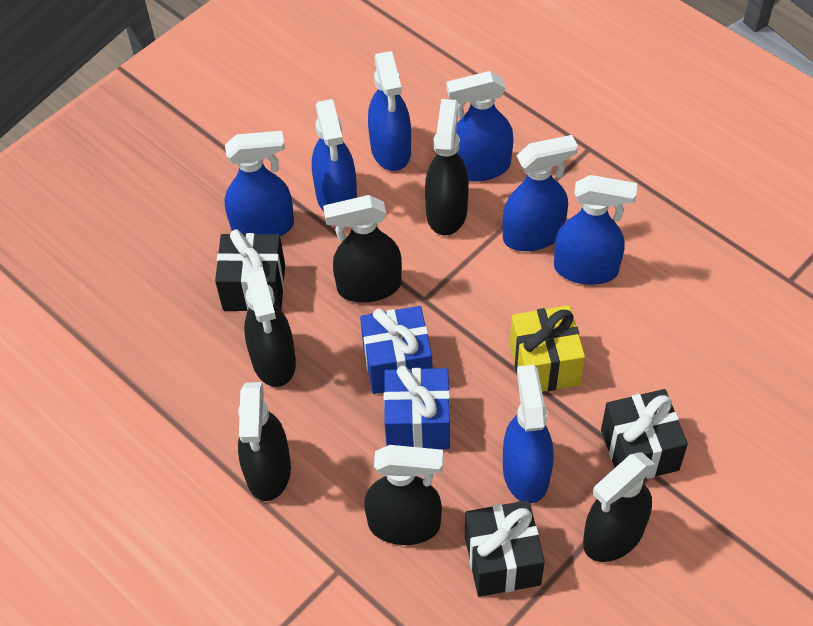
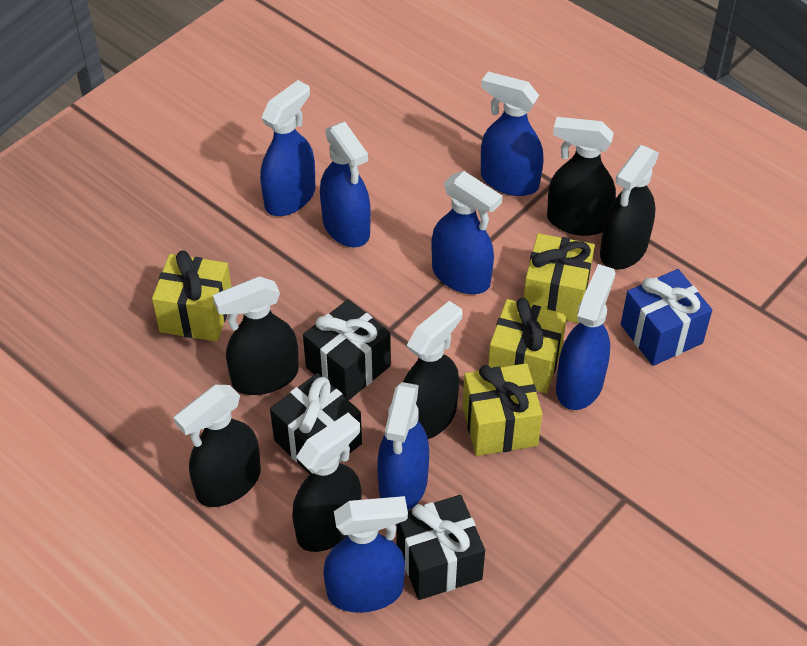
blue gift: [360,306,432,394] [384,366,450,449] = 2 -> [621,269,712,366] = 1
yellow gift: [510,305,585,392] = 1 -> [152,250,231,342] [463,363,543,456] [488,298,567,393] [524,233,595,323] = 4

